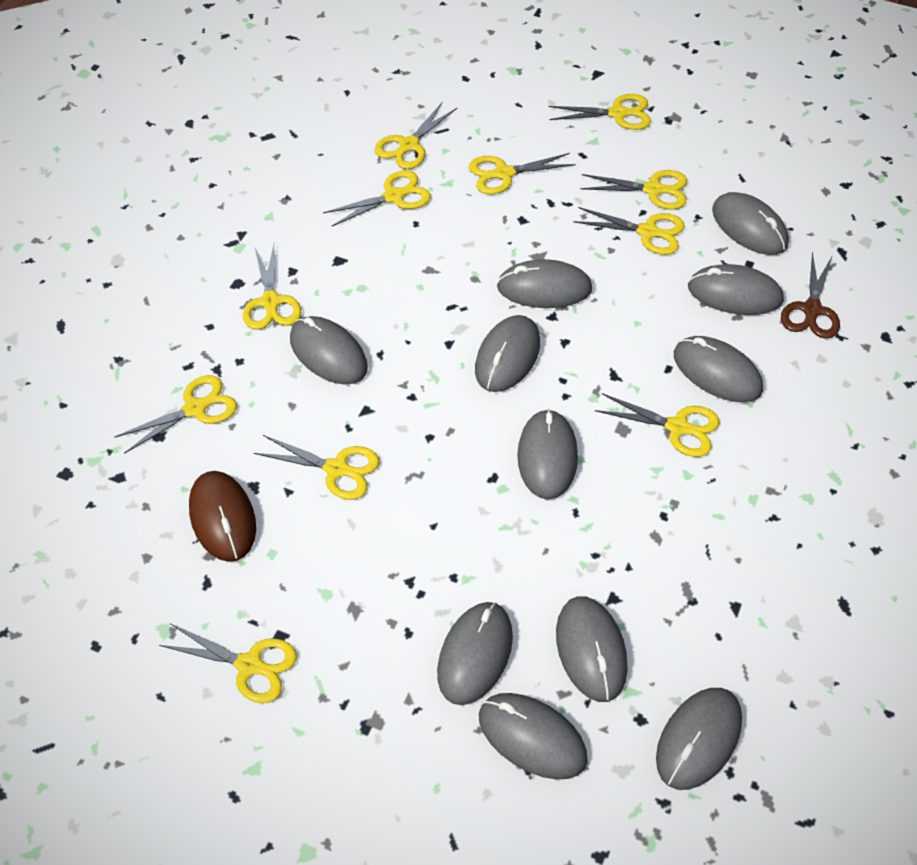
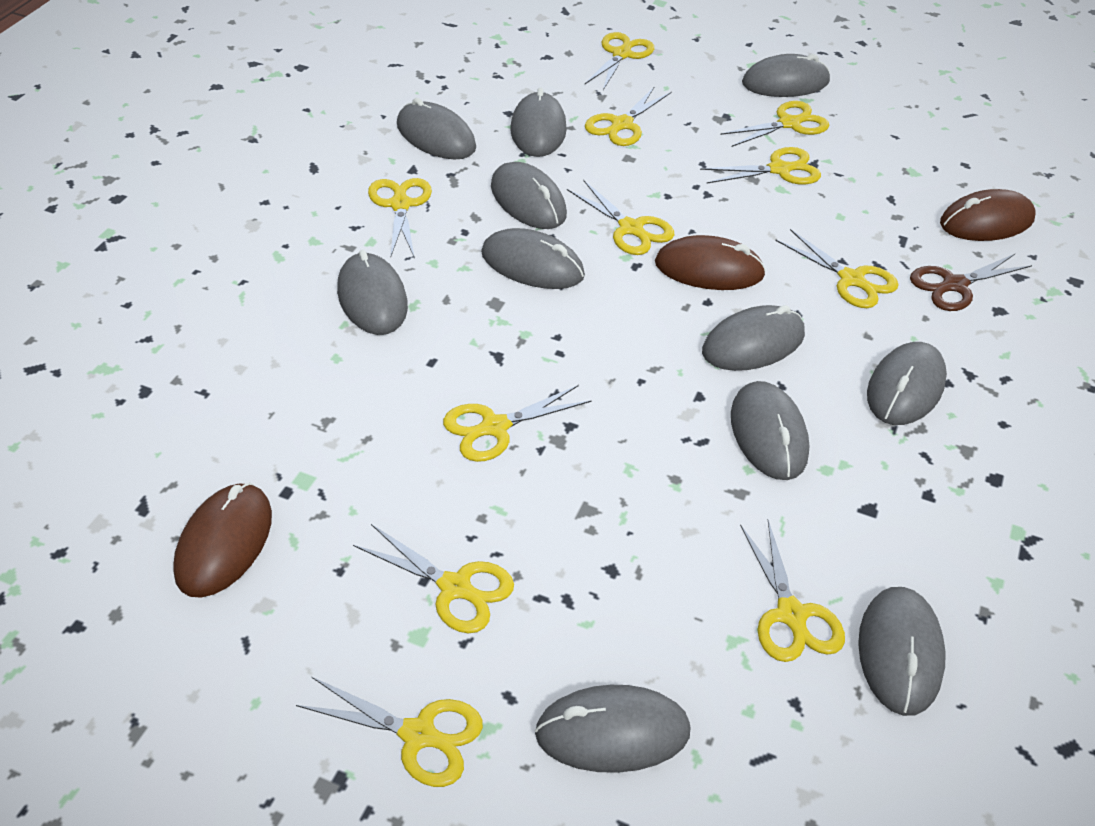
brown mouse: [189,471,256,562] = 1 -> [173,483,272,598] [655,235,766,290] [940,189,1036,241] = 3

